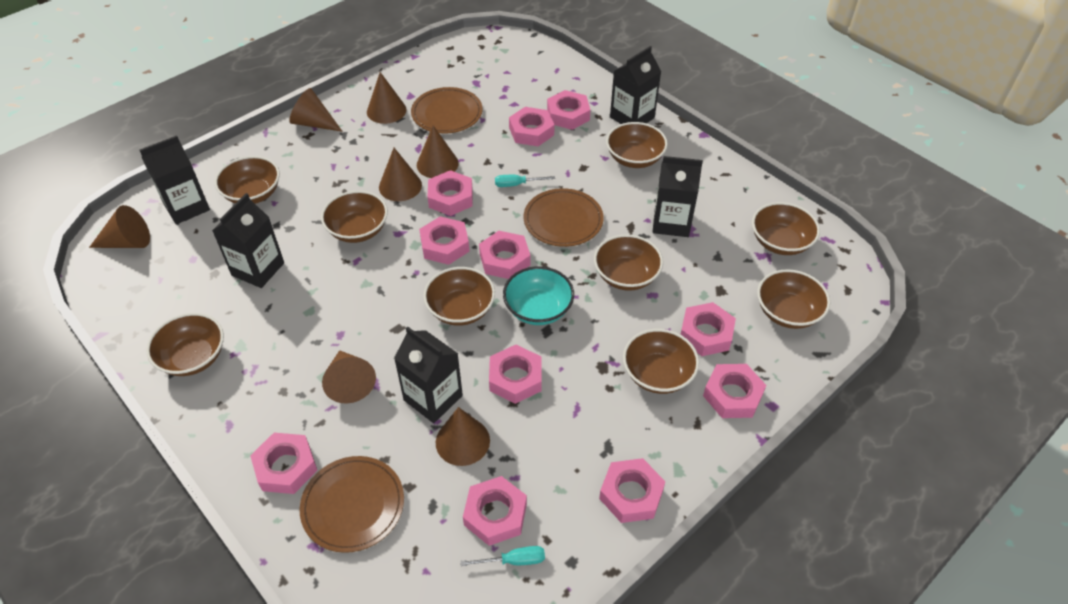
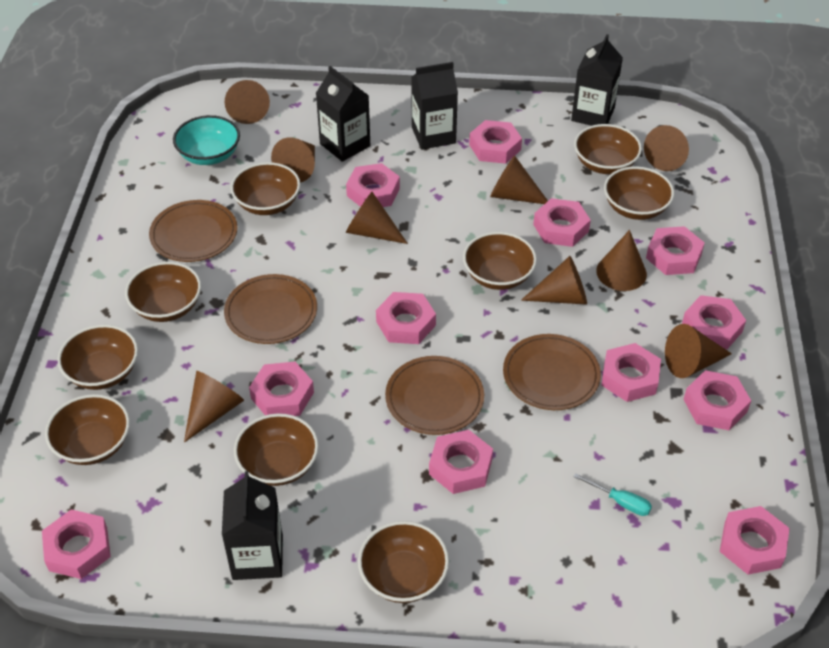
black carton: [140,135,210,224] [212,193,284,288] [394,327,463,423] [610,46,661,124] [653,156,703,237] = 5 -> [222,471,283,580] [316,66,370,162] [412,62,458,149] [571,34,623,126] = 4
brown cone: [89,205,150,248] [289,88,343,132] [322,350,376,403] [367,72,406,124] [379,148,422,201] [417,125,459,178] [436,407,490,466] = 7 -> [184,371,244,443] [225,80,270,124] [271,138,315,183] [346,192,408,244] [490,156,548,204] [521,256,587,305] [596,230,647,291] [644,125,689,171] [665,324,732,378] = 9
brown plate: [300,456,404,553] [411,87,483,134] [523,188,604,247] = 3 -> [149,200,237,262] [224,274,317,344] [385,356,484,435] [503,334,601,410] = 4
pink nut: [250,433,317,494] [419,216,470,265] [427,170,473,216] [463,476,527,546] [479,231,530,279] [489,345,542,404] [509,107,555,146] [547,90,590,130] [599,458,665,523] [680,302,736,356] [703,364,766,418] = 11 -> [42,509,111,579] [249,362,314,416] [346,163,400,207] [376,292,436,344] [429,430,493,494] [469,120,522,164] [533,198,591,247] [601,343,661,402] [646,226,705,275] [682,295,746,349] [683,370,751,430] [720,506,790,575] = 12
turquoise screwdriver: [460,546,545,566] [495,175,555,187] = 2 -> [573,473,652,516] = 1

